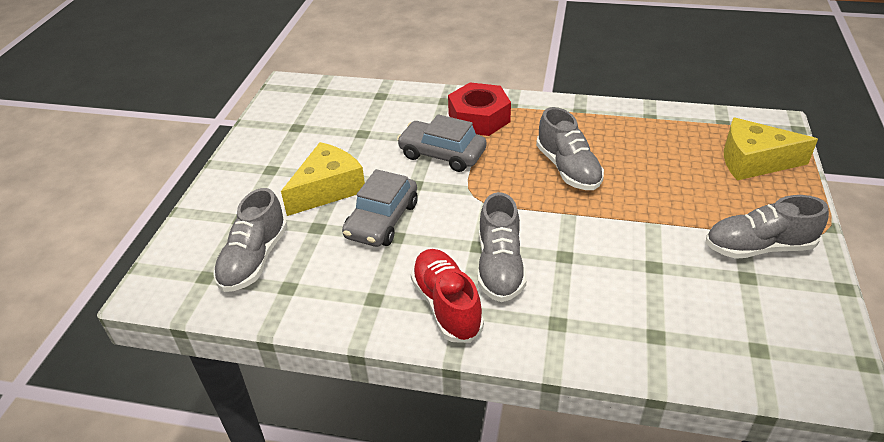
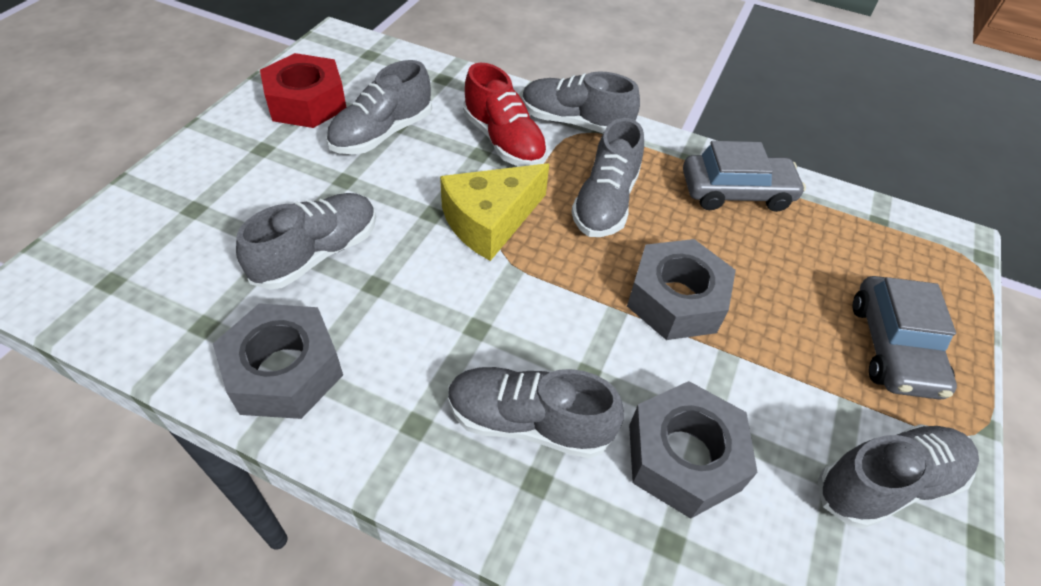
grey nut: none = 0 -> [213,303,343,419] [627,239,736,340] [629,381,758,519] = 3
grey shoe: [213,188,287,292] [478,192,526,302] [536,107,604,190] [706,195,829,259] = 4 -> [236,193,376,289] [326,60,432,154] [448,367,624,458] [522,71,640,133] [571,118,644,237] [818,424,979,529] = 6
yellow cheese: [281,142,365,216] [724,117,818,180] = 2 -> [440,163,549,261] = 1

